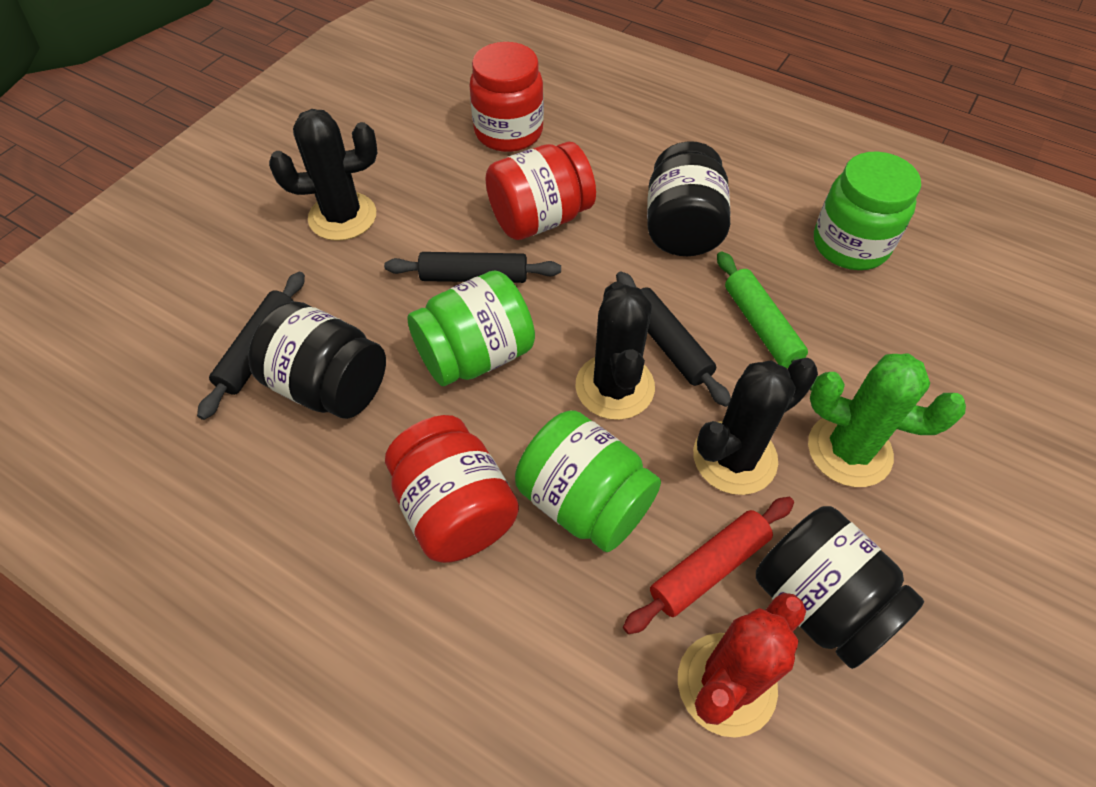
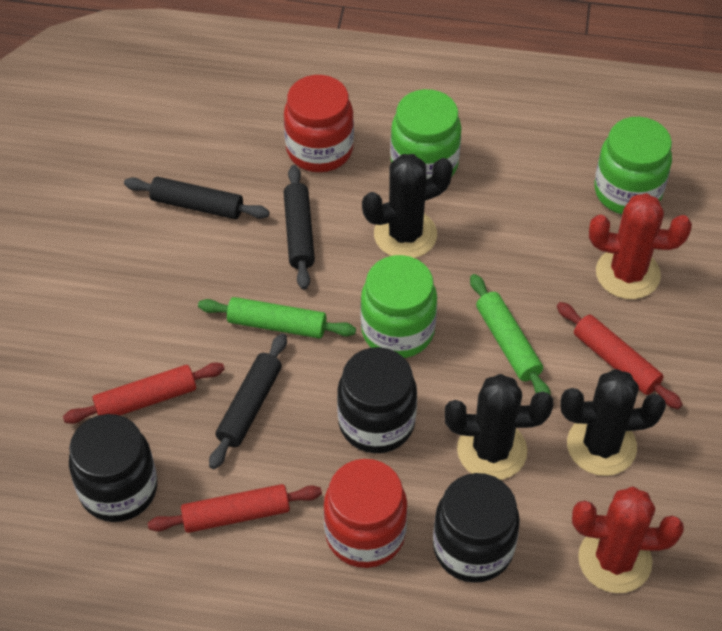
green cactus: [808,354,966,487] = 1 -> none = 0
green rolling pin: [717,251,818,391] = 1 -> [198,297,356,338] [470,274,551,396] = 2
red cactus: [678,593,806,738] = 1 -> [572,486,684,593] [589,193,692,299] = 2
red jar: [385,415,519,563] [469,42,544,152] [486,142,596,240] = 3 -> [284,75,354,172] [323,459,408,568] = 2
red rolling pin: [623,497,794,634] = 1 -> [63,362,225,424] [148,484,322,533] [557,302,683,409] = 3

